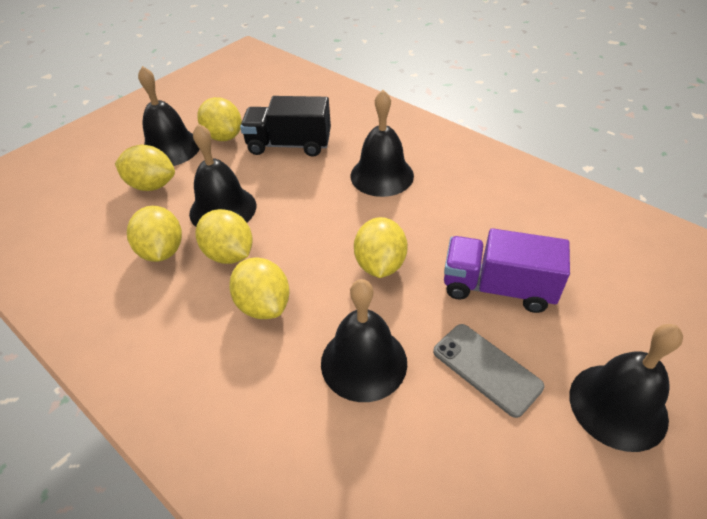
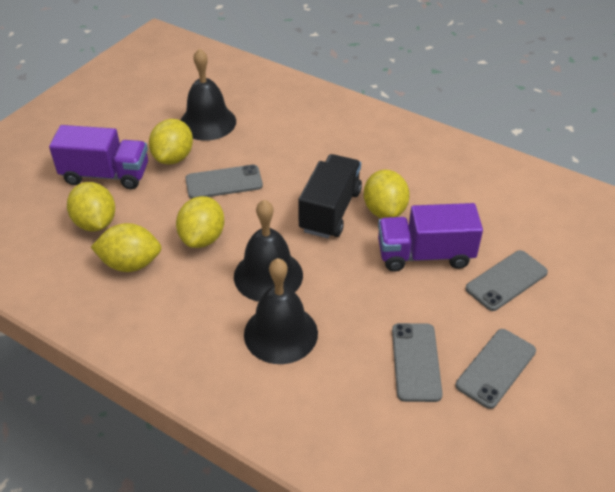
black bell: [138,66,200,166] [189,124,256,227] [321,279,407,402] [350,90,414,197] [569,324,683,452] = 5 -> [181,48,236,141] [234,200,303,302] [244,258,318,364] = 3
grey phone: [433,324,545,418] = 1 -> [185,165,263,199] [392,323,443,402] [456,329,536,409] [465,250,548,311] = 4
purple truck: [444,228,570,313] = 1 -> [49,125,148,189] [378,203,483,272] = 2
yellow lemon: [115,145,175,191] [127,206,182,262] [196,209,253,264] [197,97,242,141] [229,257,290,319] [354,217,408,278] = 6 -> [67,182,115,232] [91,223,161,272] [149,119,193,165] [176,196,224,248] [363,170,410,218] = 5

